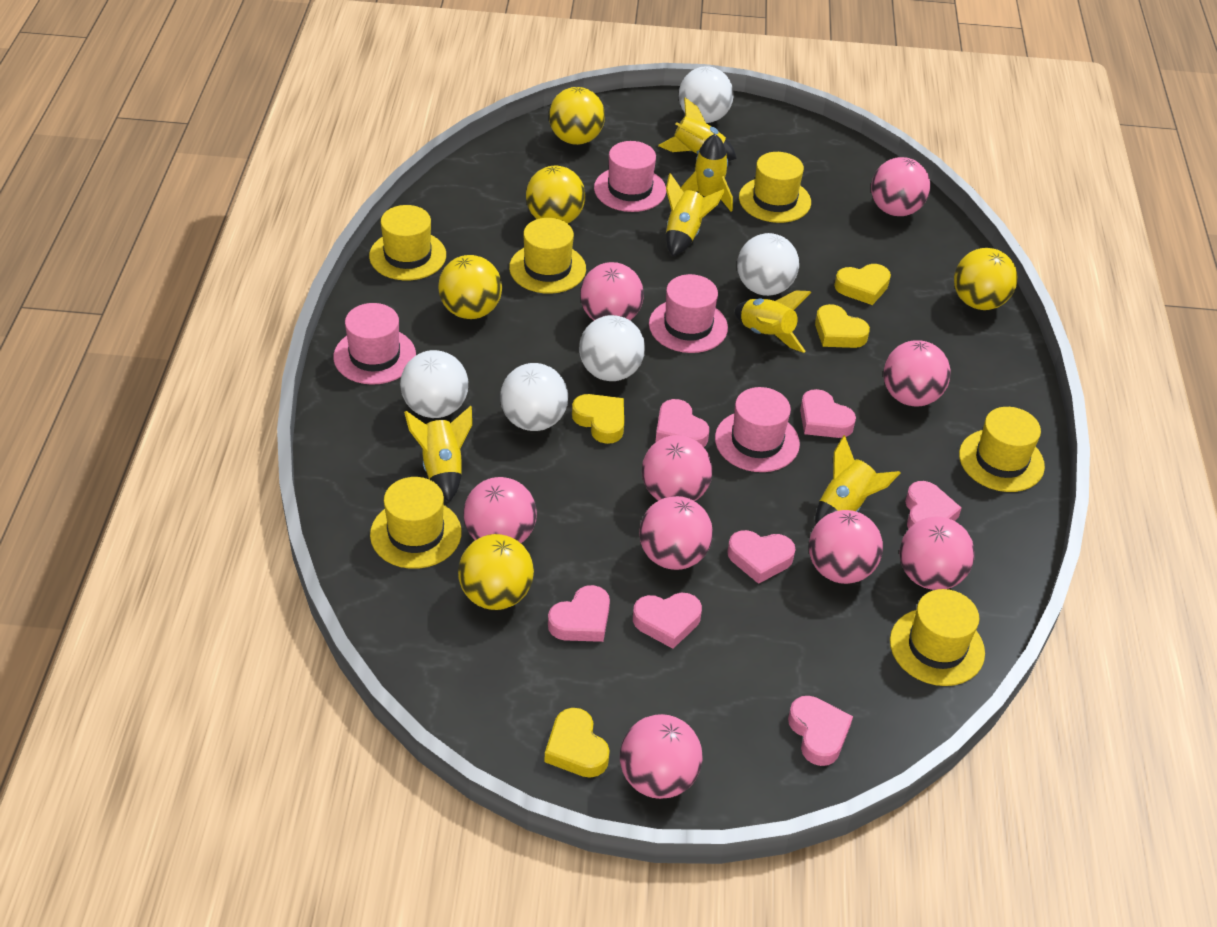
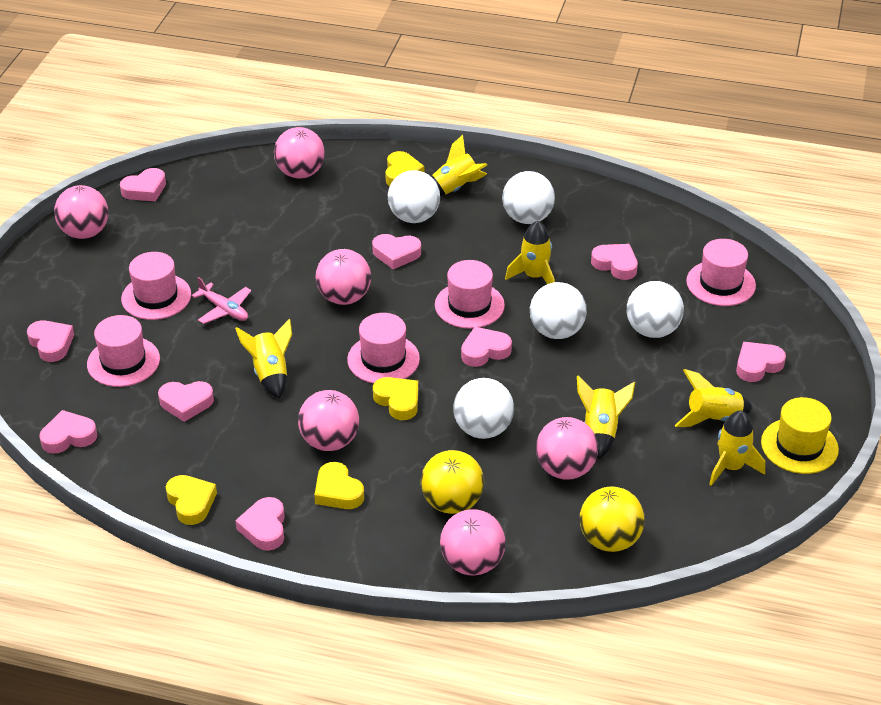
pink ball: [463,477,537,543] [580,262,644,320] [620,714,703,799] [639,496,713,570] [642,435,713,501] [809,510,883,584] [871,157,930,216] [883,340,951,406] [900,517,974,590] = 9 -> [54,185,109,239] [274,127,325,178] [298,390,359,451] [316,249,371,305] [440,509,506,575] [536,417,598,480] = 6
pink hat: [333,303,416,385] [594,141,666,212] [649,274,728,353] [715,387,800,472] = 4 -> [87,315,160,387] [121,252,191,320] [347,313,420,384] [435,260,505,329] [686,239,756,306] = 5
pink heart: [548,585,610,642] [633,593,702,649] [655,399,709,447] [727,530,796,584] [788,696,853,766] [800,389,856,438] [905,481,962,529] = 7 -> [27,320,74,362] [40,410,97,454] [120,168,166,201] [158,381,214,422] [235,497,285,551] [372,234,421,269] [461,327,512,367] [591,244,638,280] [736,342,786,382] = 9
pink plane: none = 0 -> [192,277,251,324] = 1
yellow ball: [438,255,502,319] [458,534,534,610] [526,166,585,224] [549,87,605,145] [954,248,1018,310] = 5 -> [421,450,484,514] [580,486,645,552] = 2
yellow hat: [369,205,446,280] [370,477,462,569] [509,218,586,294] [739,152,811,223] [890,589,985,686] [959,407,1045,492] = 6 -> [761,397,839,474] = 1

